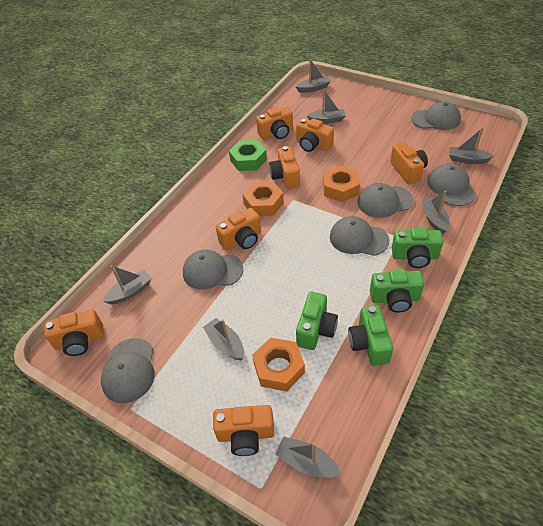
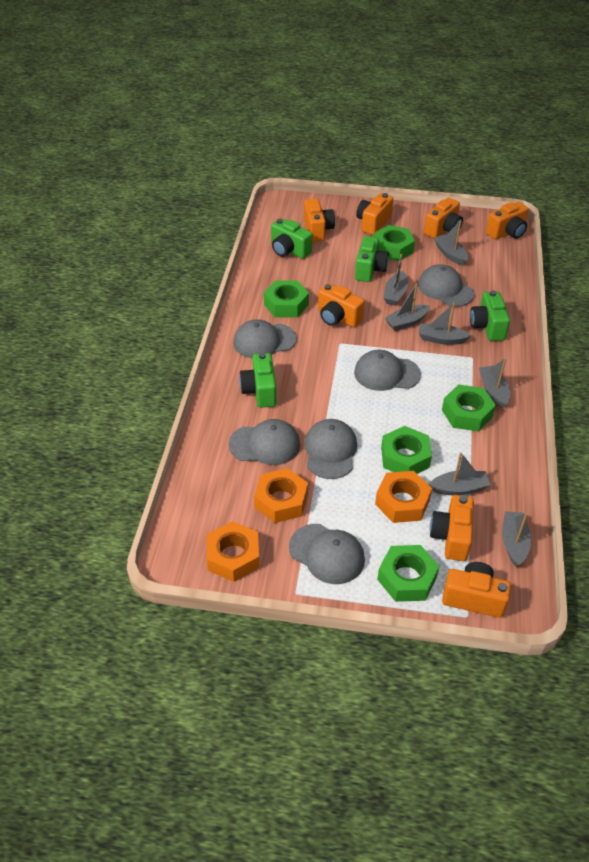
green nut: [229,140,267,171] = 1 -> [264,280,309,318] [374,225,415,261] [377,545,439,602] [381,426,432,474] [442,385,496,431] = 5

